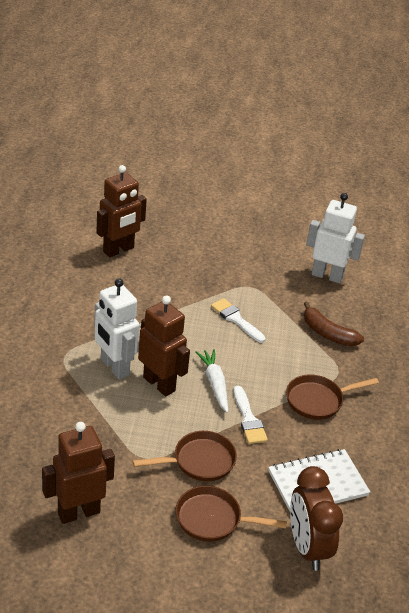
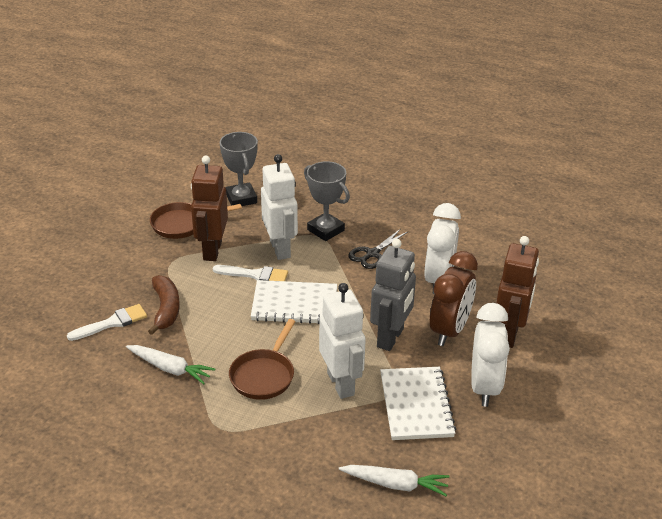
black scissors: none = 0 -> [348,229,407,269] = 1
brown pan: [133,431,237,481] [176,486,287,542] [286,374,379,420] = 3 -> [150,202,242,239] [229,319,296,400] = 2
brown robot: [42,422,115,524] [96,165,147,257] [138,296,190,397] = 3 -> [191,156,228,261] [496,236,539,348] = 2
grey robot: none = 0 -> [370,239,416,351] = 1
grey trophy: none = 0 -> [220,132,258,206] [304,161,350,241] = 2
white carrot: [196,349,228,413] = 1 -> [126,345,215,384] [339,465,449,496] = 2
white clock: none = 0 -> [424,203,461,294] [471,303,510,407] = 2
white notebook: [268,449,370,511] = 1 -> [251,280,337,324] [380,367,456,440] = 2

